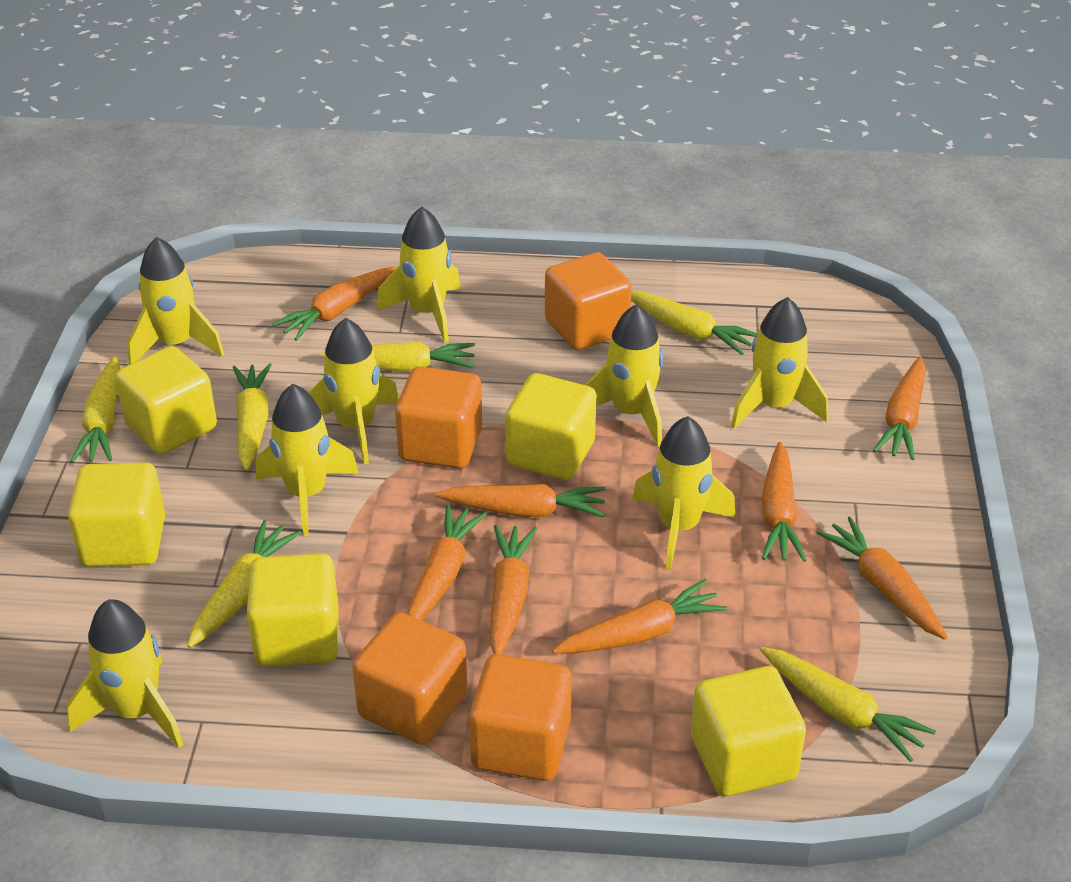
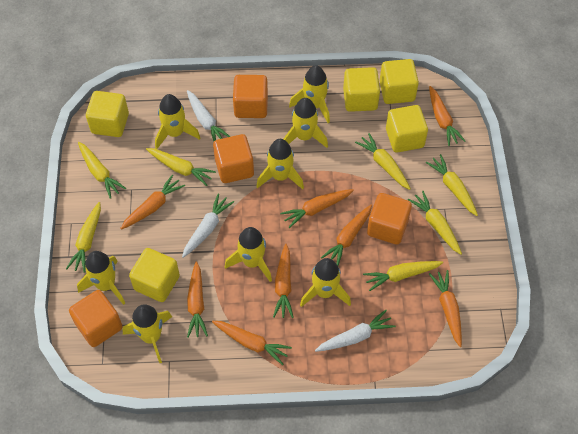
white carrot: none = 0 -> [182,194,234,258] [187,90,230,141] [315,310,396,352] = 3
yellow carrot: [70,356,121,463] [187,520,301,648] [233,363,272,471] [321,342,475,372] [631,291,758,355] [760,647,936,762] = 6 -> [66,202,101,273] [78,142,126,199] [146,148,216,186] [355,133,411,190] [363,261,443,291] [408,191,462,255] [426,154,478,216] = 7

